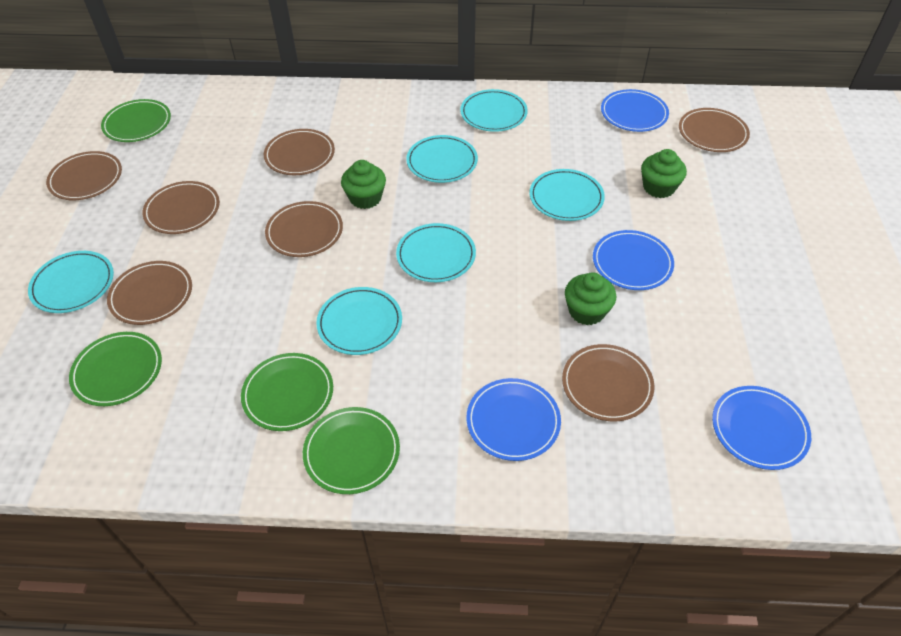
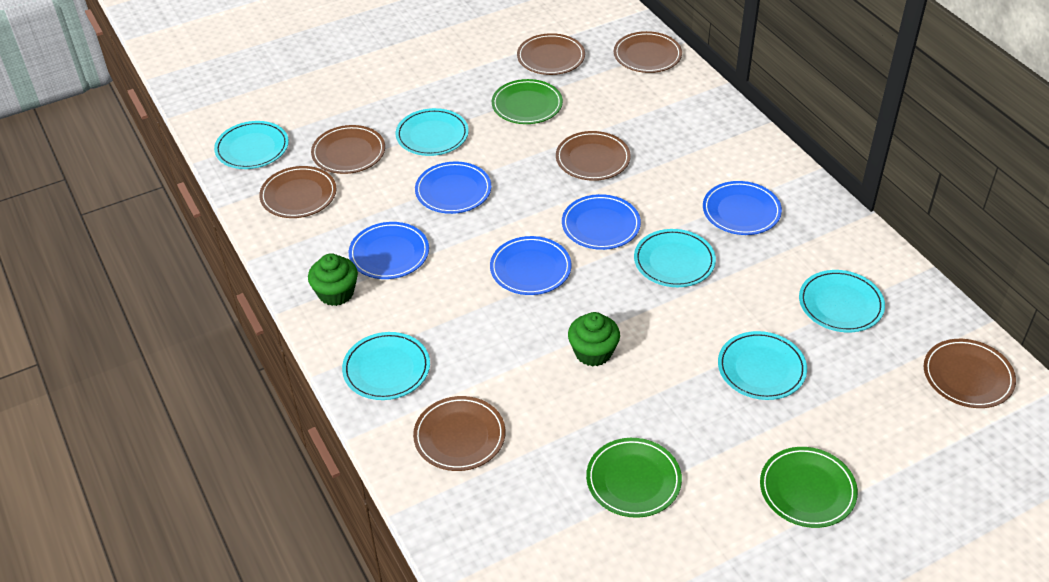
blue plate: [467,378,561,461] [593,230,674,290] [601,89,669,132] [712,386,811,470] = 4 -> [349,222,429,279] [415,161,491,214] [490,236,572,295] [562,194,641,250] [703,181,782,235] = 5
green cupcake: [341,160,386,209] [565,273,616,325] [641,149,687,198] = 3 -> [308,253,358,306] [568,312,620,367] = 2
green plate: [69,332,162,406] [101,99,171,142] [241,353,333,431] [303,407,400,494] = 4 -> [492,79,563,124] [586,438,682,518] [760,447,858,528] = 3

